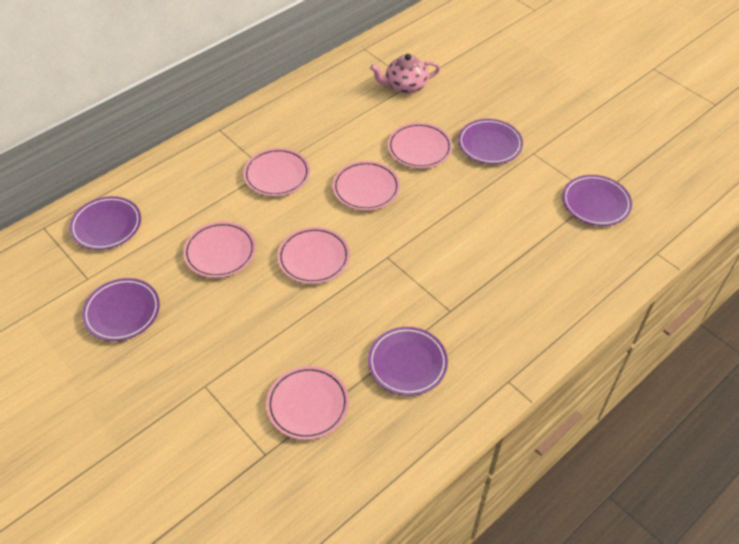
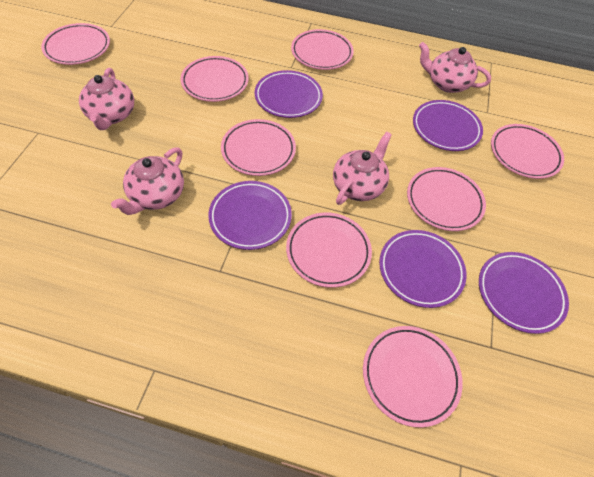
pink plate: [183,222,256,278] [243,148,310,196] [266,366,349,440] [277,227,350,284] [332,161,400,211] [387,123,452,168] = 6 -> [41,23,110,65] [180,56,249,102] [221,119,296,176] [286,213,372,288] [291,29,354,70] [363,326,463,428] [407,167,486,231] [491,124,564,179] = 8
pink teapot: [370,54,440,94] = 1 -> [79,68,134,130] [111,147,184,215] [333,132,392,205] [419,42,491,93] = 4

